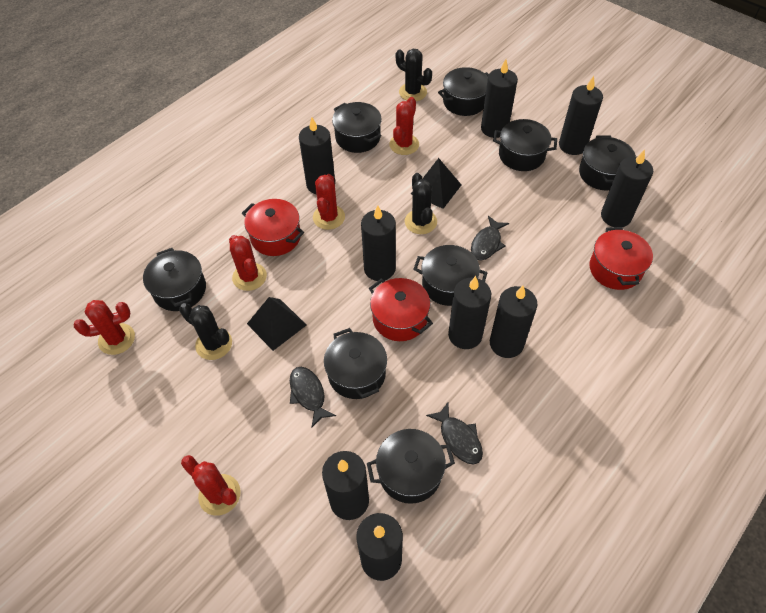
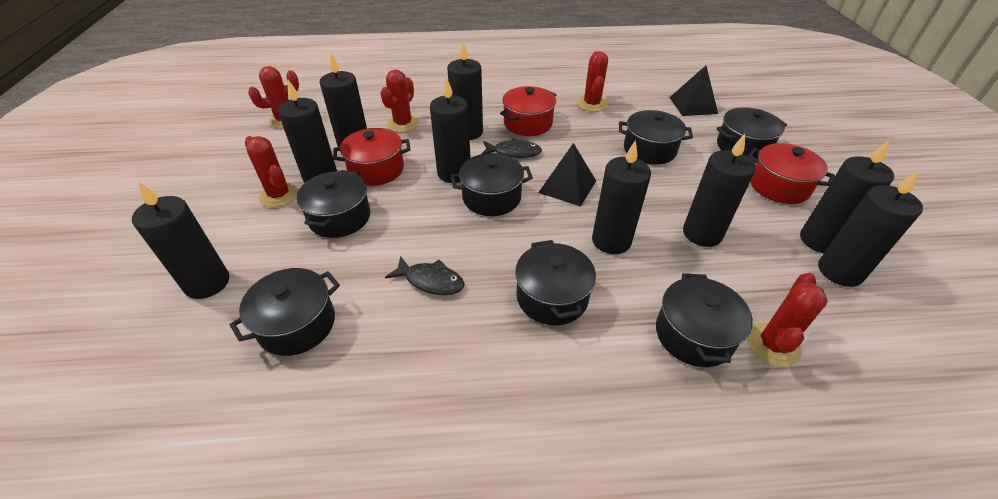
black cactus: [179,303,232,360] [396,49,432,101] [405,173,437,234] = 3 -> none = 0
black fish: [290,367,336,428] [426,403,483,464] [471,216,509,261] = 3 -> [385,256,465,295] [482,138,542,158] = 2
black pot: [143,248,206,311] [324,328,387,399] [332,102,382,153] [367,429,455,504] [414,245,488,306] [438,67,489,116] [493,119,557,171] [579,136,636,191] = 8 -> [230,268,340,356] [297,170,370,238] [451,153,533,216] [515,240,596,326] [619,110,693,165] [656,273,753,367] [717,107,787,159] = 7

